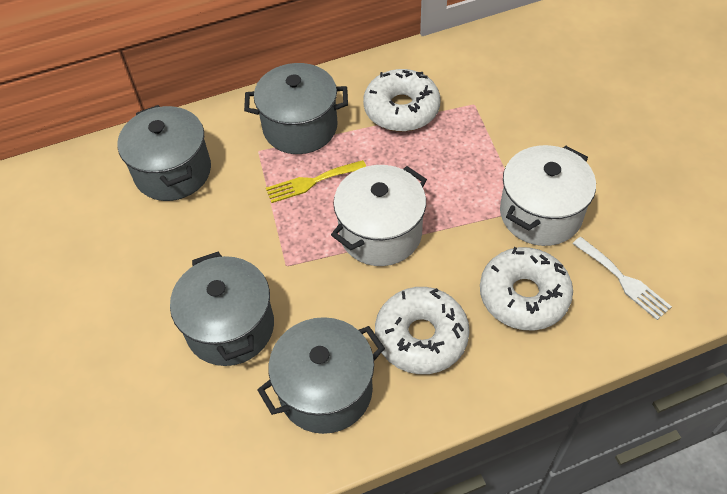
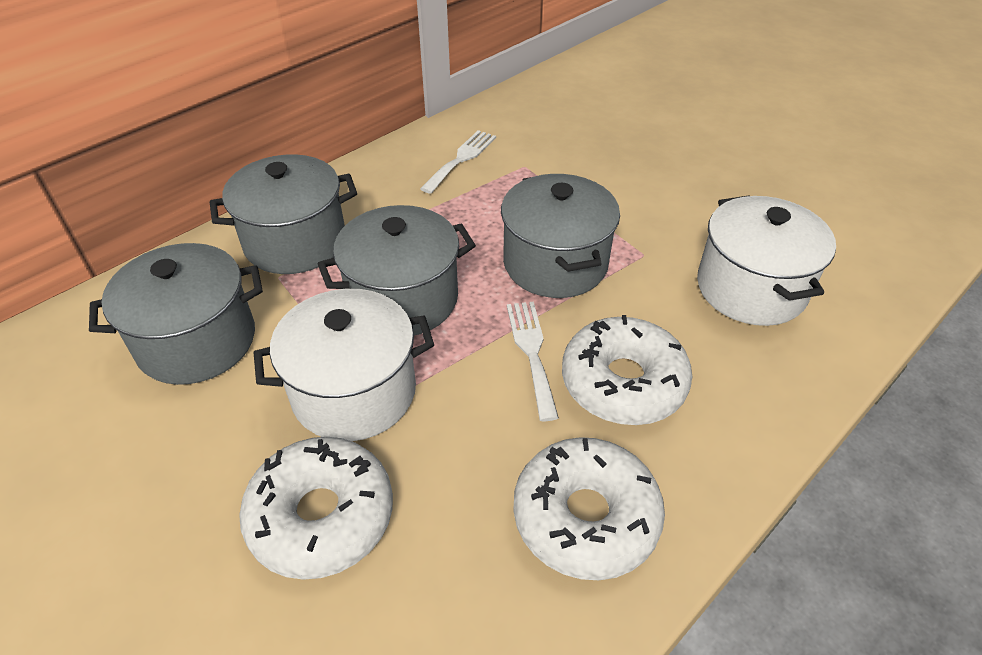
white fork: [572,237,672,320] = 1 -> [420,130,496,194] [507,302,559,421] = 2
yellow fork: [266,160,366,203] = 1 -> none = 0

